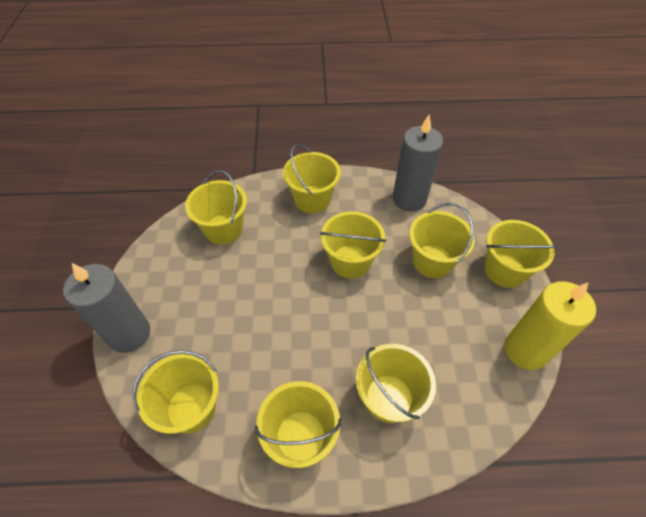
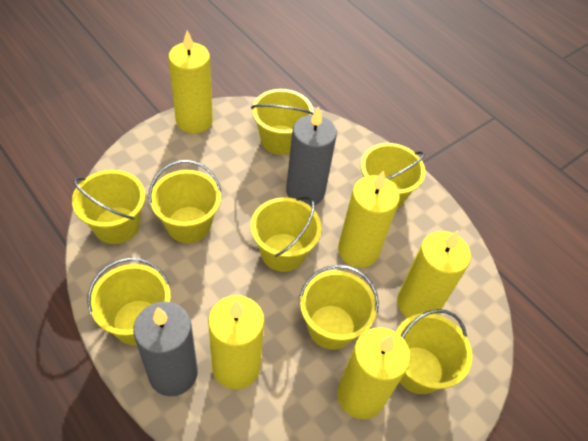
yellow candle: [505,281,596,370] = 1 -> [168,30,213,134] [208,295,264,389] [337,327,410,419] [338,171,400,268] [397,231,471,318] = 5

